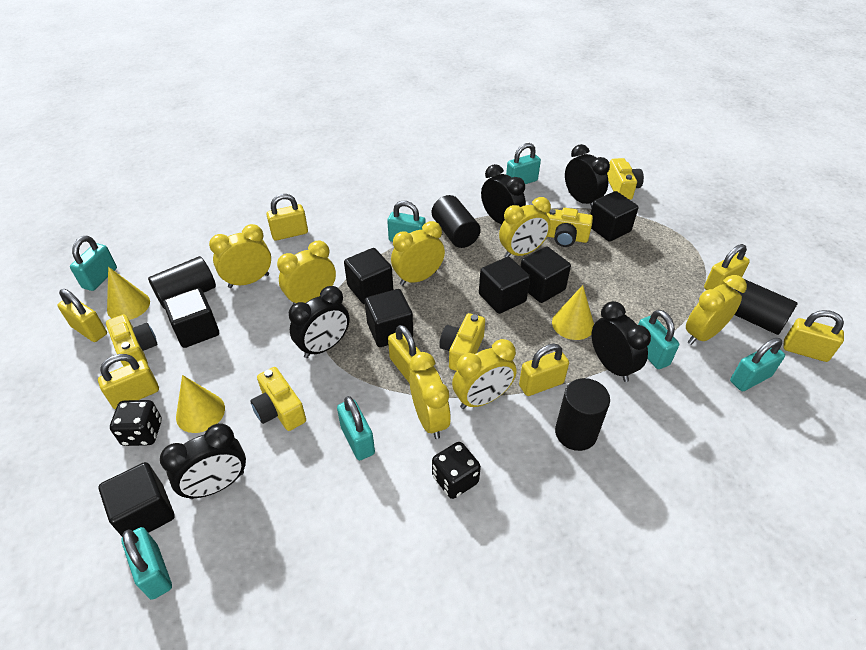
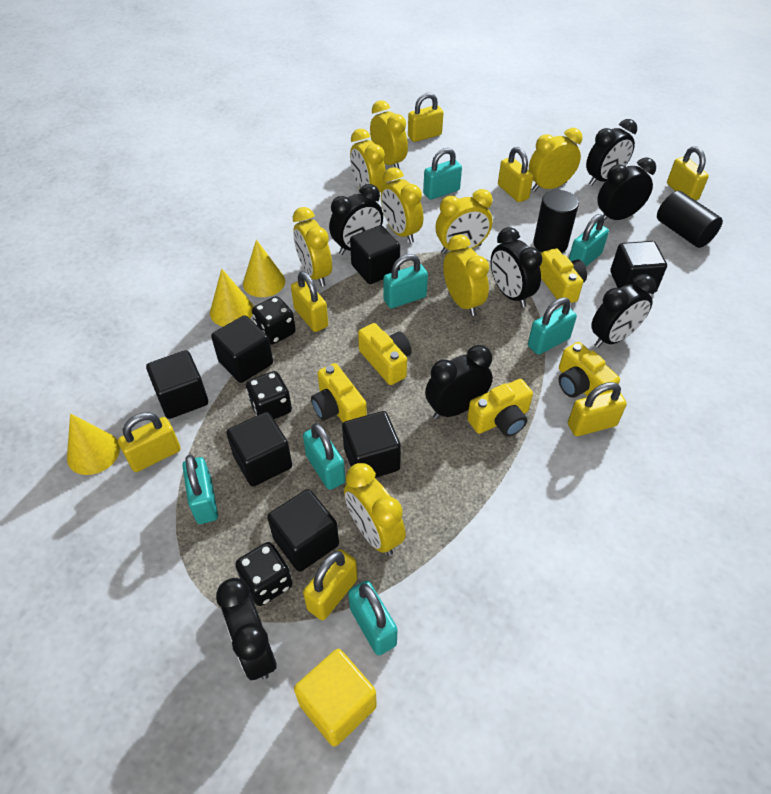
black clock: [160,423,246,499] [289,286,350,358] [481,164,526,224] [565,144,610,208] [592,301,651,382] = 5 -> [216,578,277,680] [329,184,383,255] [425,345,493,419] [491,227,542,307] [586,119,637,185] [591,274,656,348] [597,158,656,221] = 7
black cylinder: [148,256,216,309] [432,195,481,248] [555,378,610,451] [734,280,798,335] = 4 -> [533,190,579,253] [657,191,723,248] = 2
black dice: [110,400,162,446] [432,442,481,499] = 2 -> [235,542,292,606] [246,371,292,419] [252,296,296,345] = 3
yellow clock: [209,224,271,288] [277,241,336,305] [391,221,445,286] [409,352,451,439] [452,339,517,409] [499,197,551,257] [686,275,747,345] = 7 -> [293,207,332,287] [344,463,406,555] [350,129,386,202] [370,100,408,169] [381,167,423,243] [436,189,493,254] [443,234,489,316] [529,128,583,192] = 8
yellow cube: none = 0 -> [294,649,377,746] = 1

